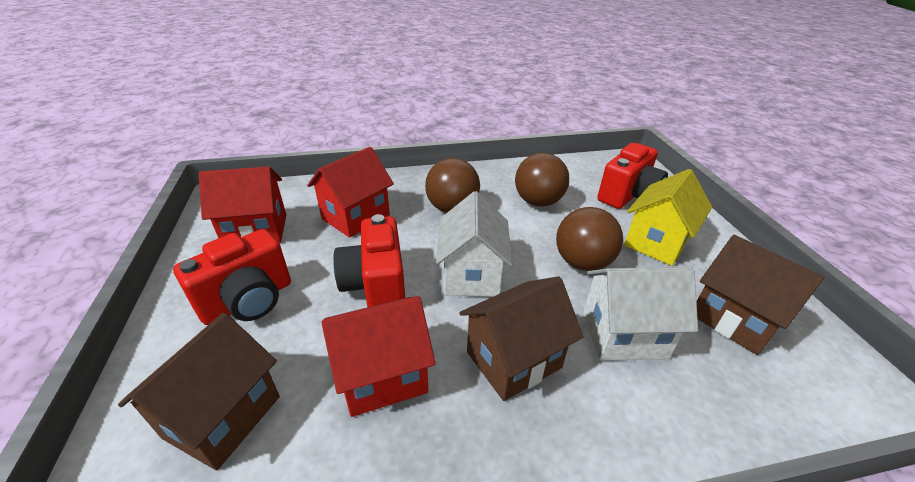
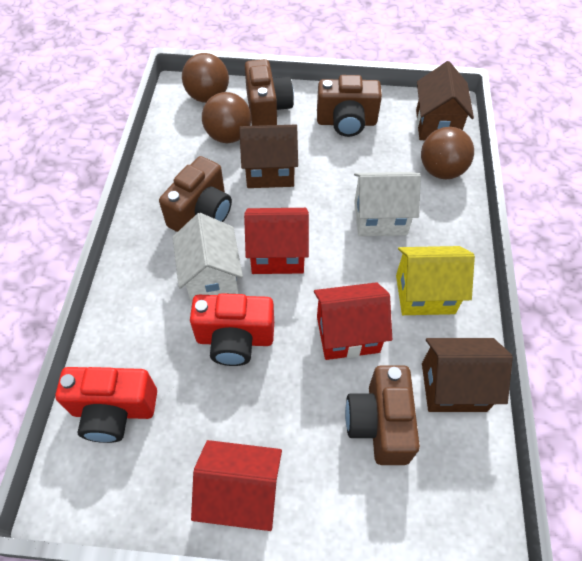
brown camera: none = 0 -> [159,156,232,232] [245,59,294,126] [317,75,382,137] [345,365,420,465] = 4
red camera: [173,229,291,325] [333,214,405,307] [597,143,668,209] = 3 -> [55,367,157,443] [190,293,274,366] = 2

